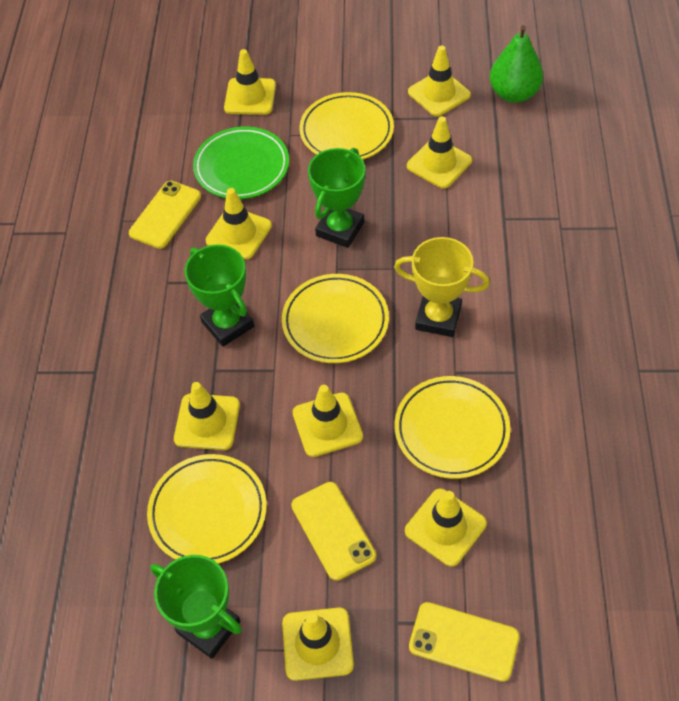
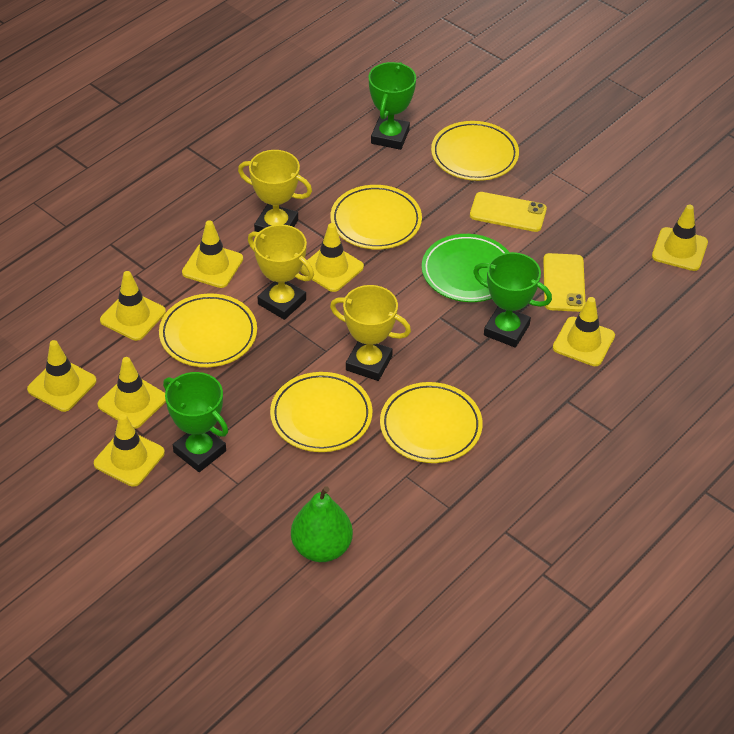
yellow phone: [129,181,201,249] [291,482,376,581] [409,602,520,682] = 3 -> [470,192,547,232] [543,253,586,312] = 2
yellow plate: [147,454,267,564] [282,274,389,363] [299,92,394,159] [395,376,510,479] = 4 -> [159,293,257,367] [270,372,372,452] [330,185,422,249] [380,382,483,463] [431,121,519,181] = 5
yellow trophy: [394,237,490,337] = 1 -> [238,150,312,232] [248,224,314,320] [330,285,411,381] = 3

